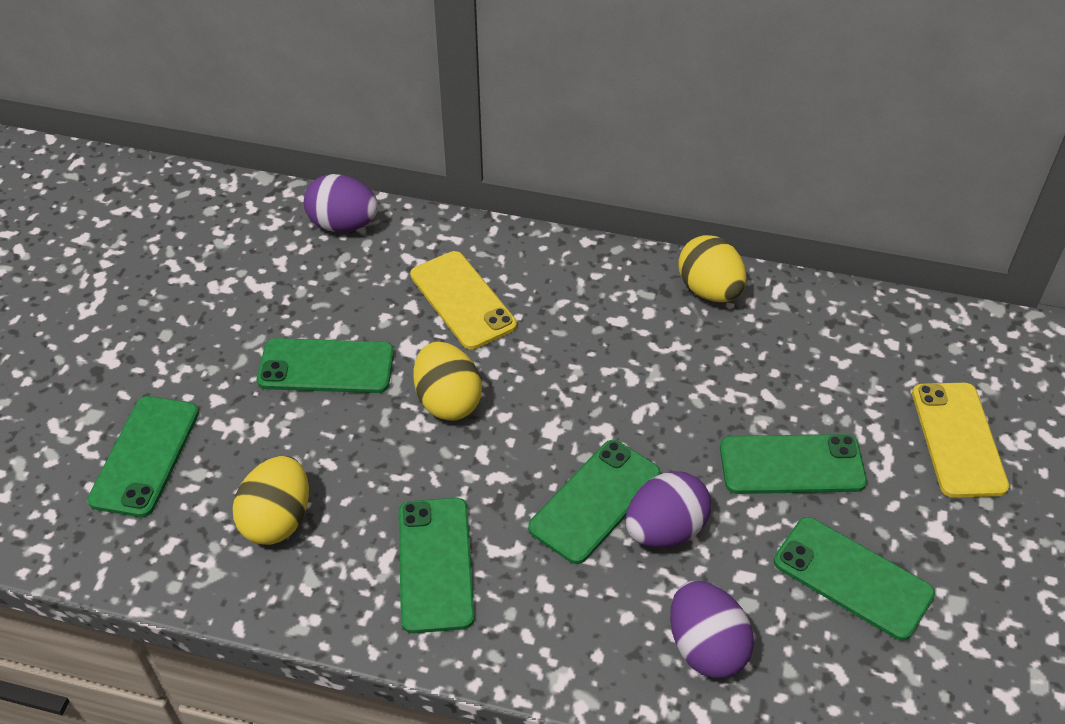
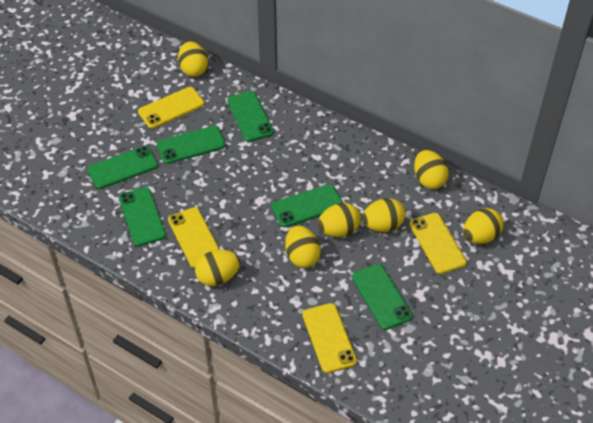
purple egg: [304,174,378,232] [625,471,711,548] [670,581,754,678] = 3 -> none = 0
yellow egg: [233,456,309,545] [414,342,482,421] [678,235,747,302] = 3 -> [178,41,208,77] [195,250,240,286] [285,226,321,268] [318,203,361,237] [362,198,405,232] [414,150,449,189] [463,208,504,244] = 7
yellow phone: [410,251,517,350] [912,383,1009,498] = 2 -> [138,87,204,129] [168,207,220,268] [302,303,357,373] [409,213,467,274] = 4

